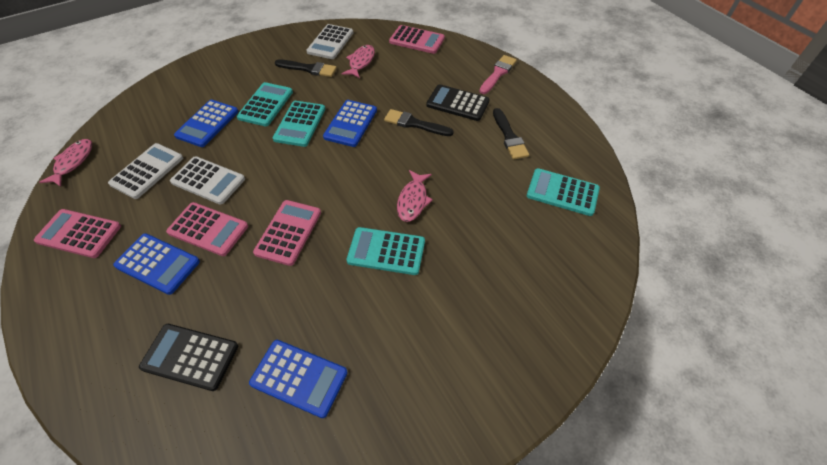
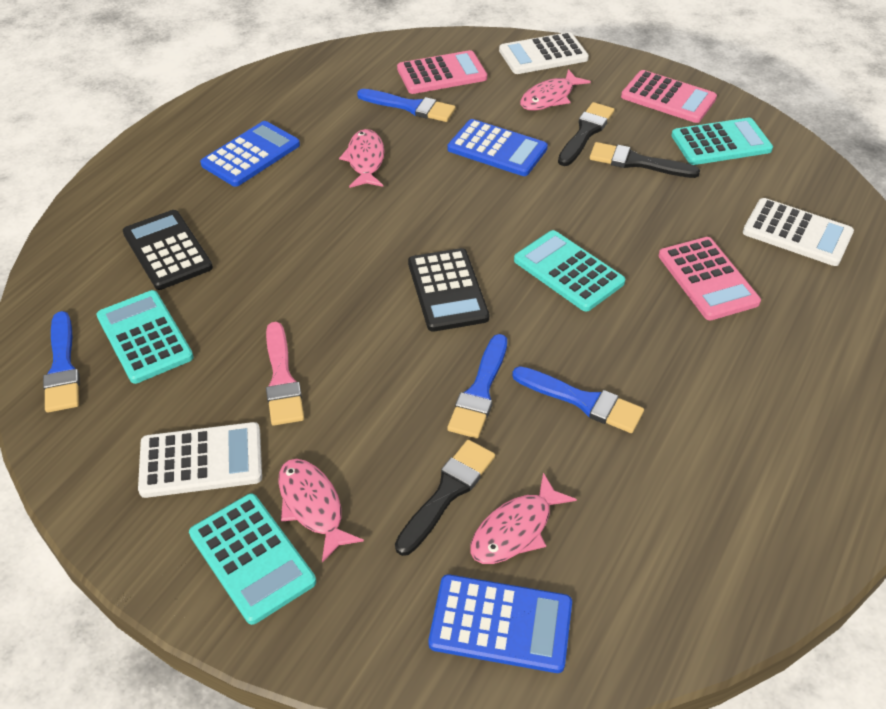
blue brush: none = 0 -> [43,311,80,413] [357,89,456,122] [447,334,507,438] [512,366,644,433] = 4
blue calculator: [113,233,200,295] [174,100,238,147] [249,340,348,418] [323,100,377,147] = 4 -> [200,121,300,187] [428,574,572,673] [447,119,548,176] = 3
pink calculator: [34,209,121,258] [166,202,248,256] [253,200,321,266] [389,25,445,54] = 4 -> [397,50,487,94] [621,70,717,123] [659,237,761,320] = 3
pink fish: [39,139,92,187] [341,45,375,78] [397,170,433,222] = 3 -> [278,459,364,562] [339,129,384,188] [470,473,577,564] [520,69,591,110] = 4

